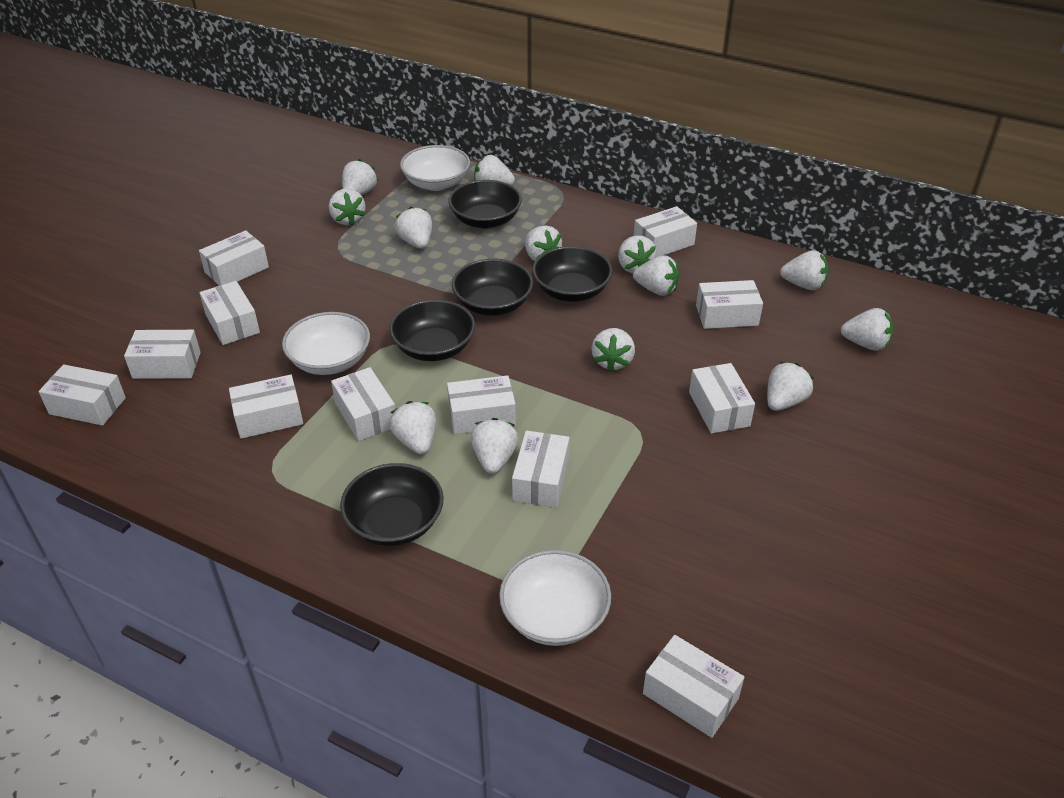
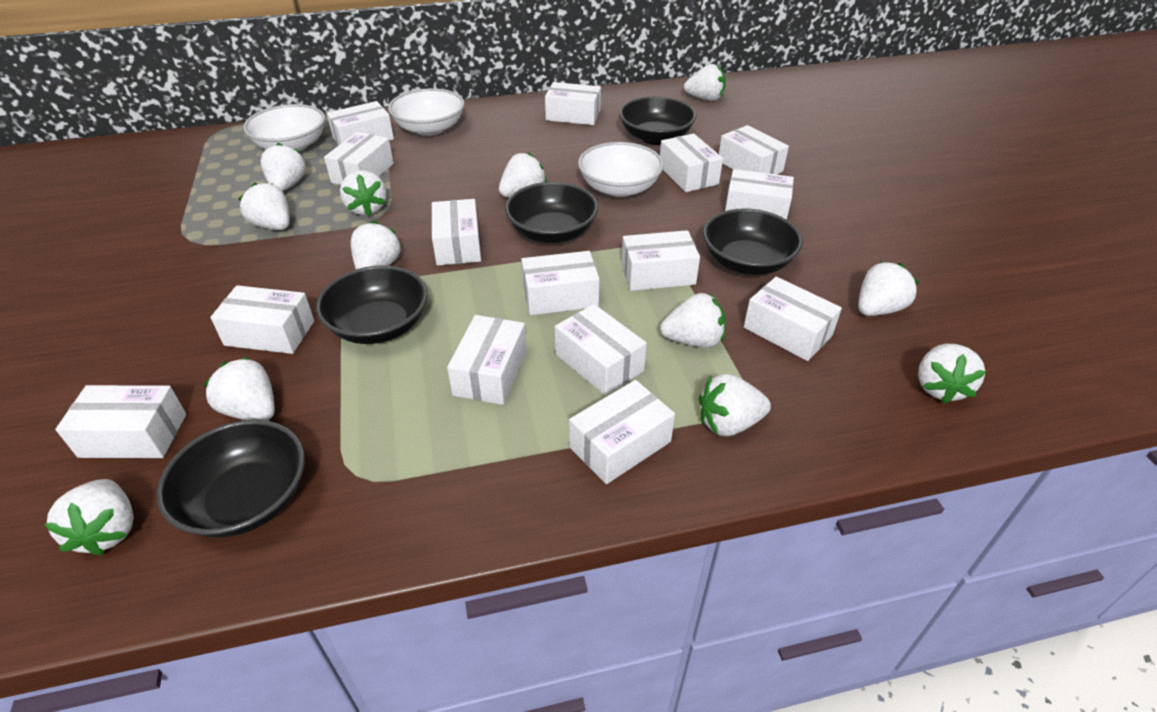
white box: [39,364,126,426] [124,330,201,379] [199,230,269,285] [199,281,260,345] [229,375,303,439] [331,367,395,441] [447,375,516,434] [512,431,570,508] [634,206,697,257] [643,635,744,738] [689,363,755,434] [696,280,763,329] = 12 -> [55,385,187,458] [210,285,314,354] [324,132,394,185] [327,101,394,146] [432,199,481,266] [447,315,527,405] [521,251,599,315] [545,82,601,125] [555,304,647,396] [569,380,675,484] [621,230,700,291] [660,133,723,192] [719,125,789,175] [725,169,794,220] [744,277,842,361] = 15
white strawberry: [329,189,365,226] [342,159,378,196] [389,401,436,455] [395,206,432,249] [471,418,519,474] [474,155,515,185] [525,225,562,261] [591,328,635,372] [618,235,657,274] [633,255,679,296] [767,362,814,411] [780,250,829,290] [841,308,894,351] = 13 -> [44,479,134,556] [203,356,275,421] [238,182,290,230] [261,143,306,191] [340,170,386,216] [351,221,402,269] [499,152,547,197] [660,293,726,348] [684,64,726,101] [699,374,771,436] [858,261,919,316] [918,344,986,404] = 12

